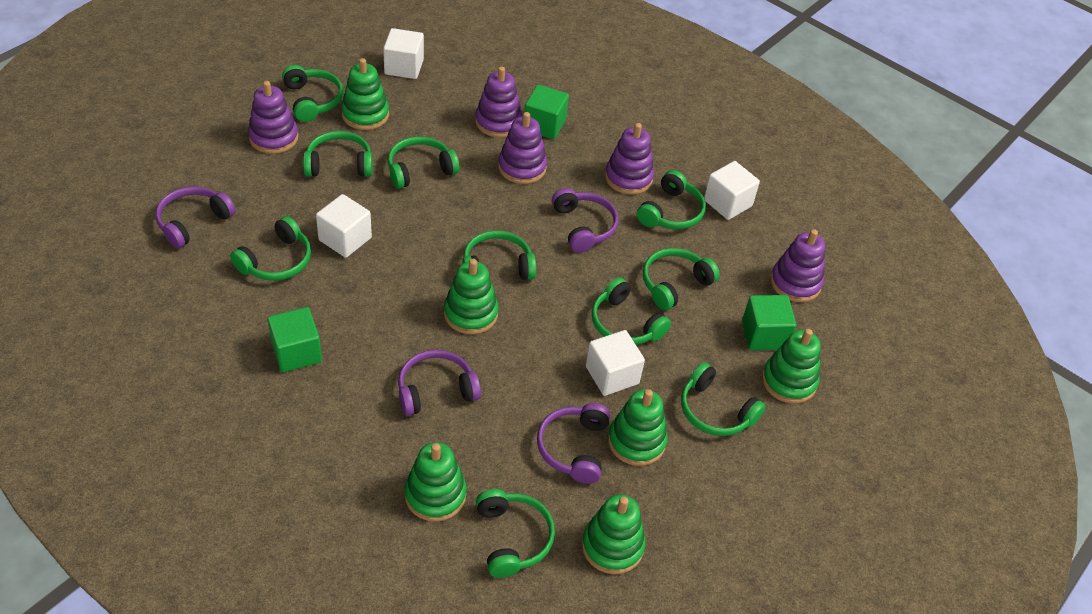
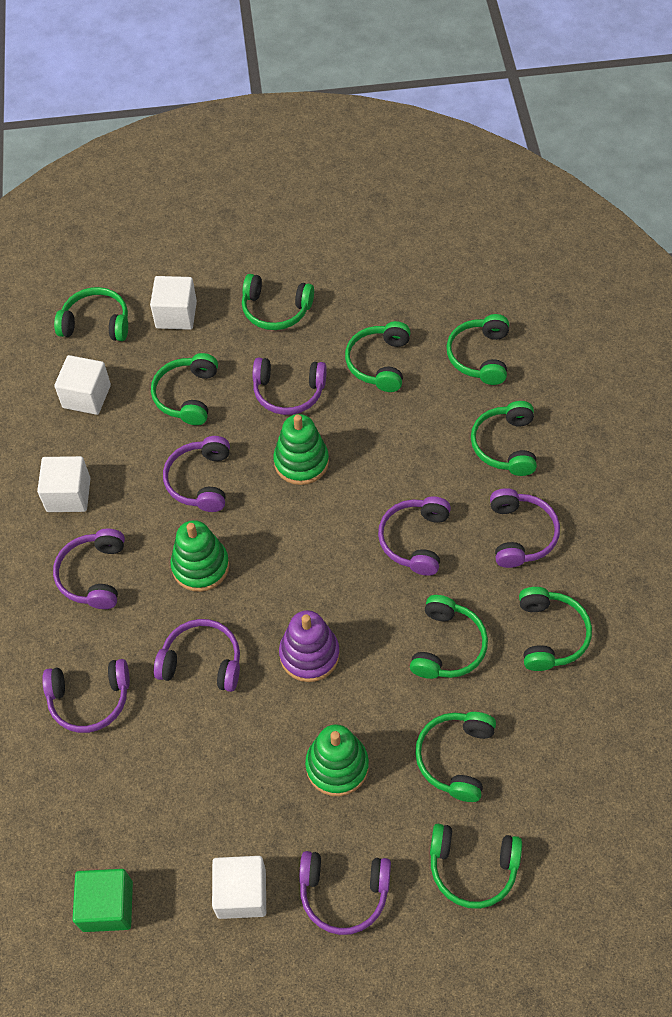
green cube: [267,307,322,372] [524,85,569,140] [742,295,796,350] = 3 -> [72,869,133,932] = 1
green stacking toy: [341,58,389,130] [405,442,467,522] [444,259,499,334] [582,494,645,574] [608,389,668,466] [762,329,821,404] = 6 -> [170,520,229,592] [273,414,329,485] [305,725,369,796] = 3
purple headphones: [156,186,236,248] [398,350,481,416] [537,403,610,484] [552,188,618,252] = 4 -> [42,659,130,733] [53,529,125,609] [154,619,240,692] [163,436,230,512] [253,358,327,415] [299,851,391,935] [378,496,451,576] [490,488,560,568] = 8
purple stacking toy: [248,81,299,154] [475,66,523,138] [498,112,547,184] [605,123,654,195] [770,229,825,302] = 5 -> [279,610,340,682] = 1

